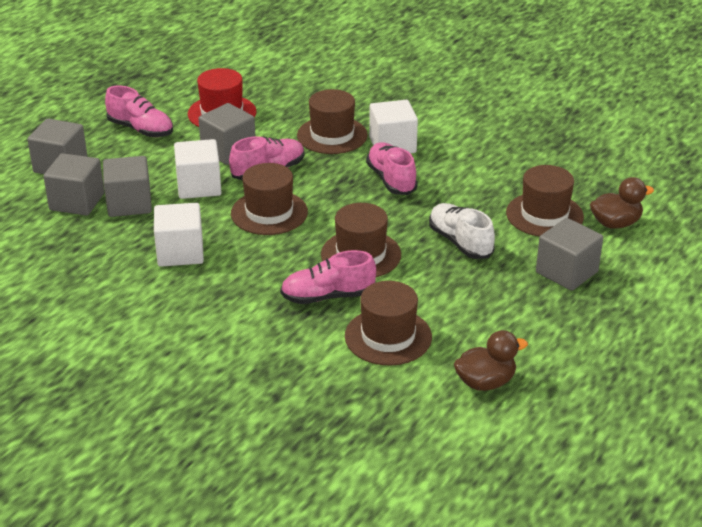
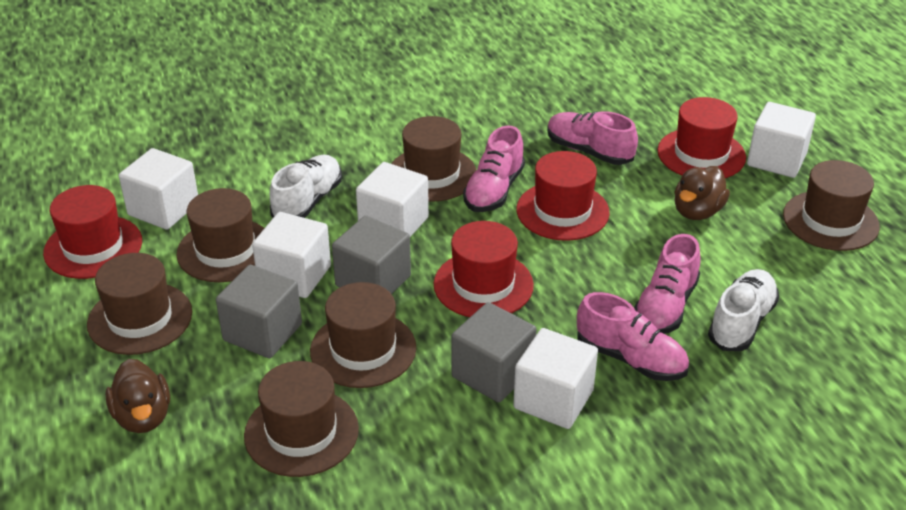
brown hat: [231,163,308,235] [297,89,368,154] [321,203,401,277] [345,281,432,366] [506,165,584,237] = 5 -> [87,253,192,355] [177,188,264,282] [244,361,359,477] [310,282,416,388] [391,116,476,202] [783,160,880,251] = 6
grey cube: [27,118,87,174] [43,153,104,216] [103,156,152,217] [198,103,255,165] [536,218,603,291] = 5 -> [216,265,302,358] [332,216,411,294] [452,302,537,402] = 3
red hat: [188,68,257,127] = 1 -> [43,185,142,279] [434,221,534,317] [516,151,610,241] [657,97,746,178] = 4
white cube: [154,203,204,267] [174,139,222,199] [369,100,418,153] = 3 -> [119,148,198,230] [252,212,331,298] [356,162,429,237] [513,328,598,429] [747,102,816,178] = 5
white shoe: [429,203,495,259] = 1 -> [270,155,342,218] [708,269,779,351] = 2

